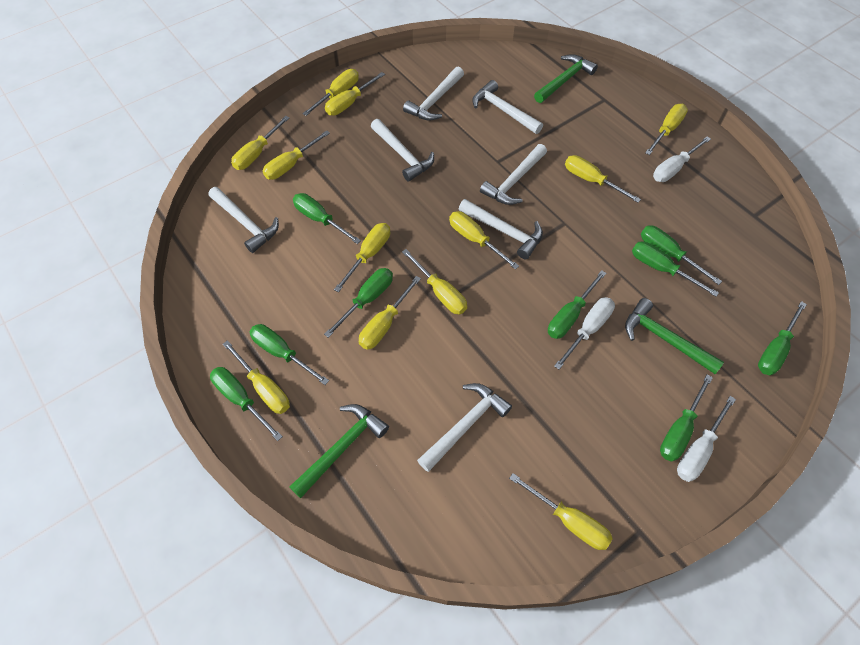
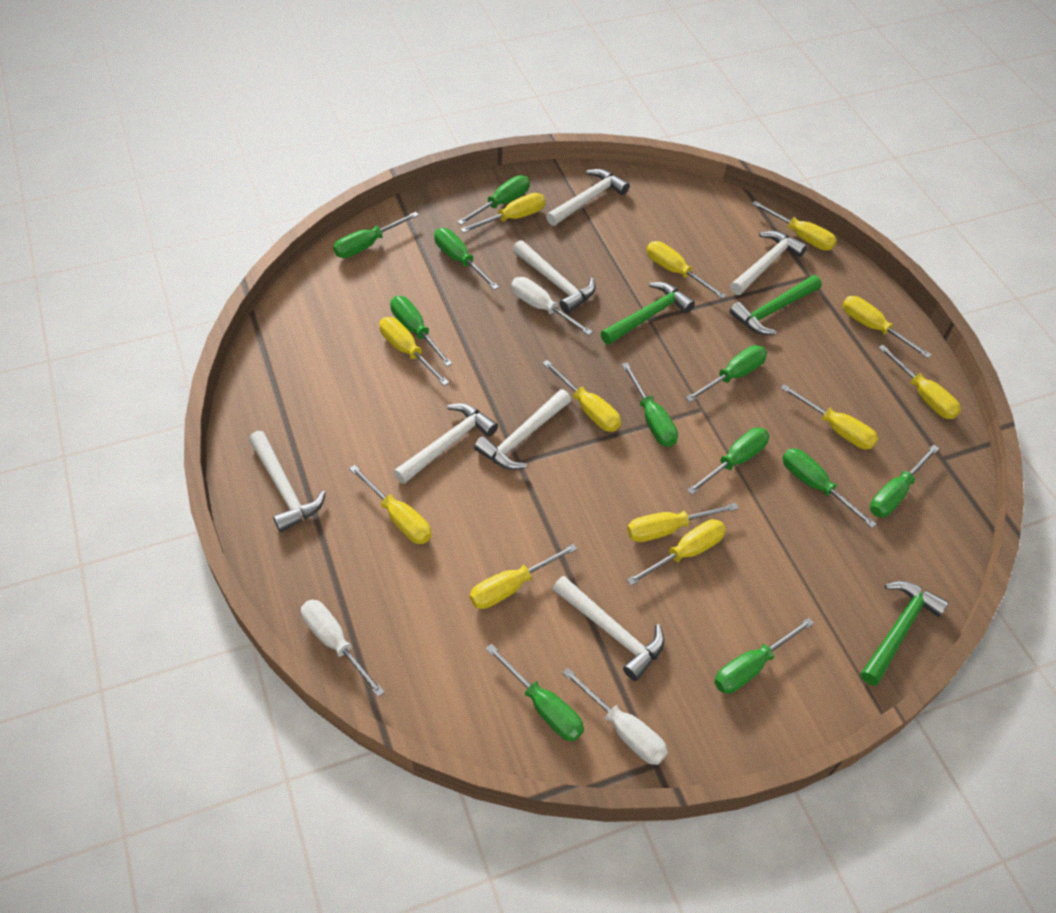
green screwdriver: [210,367,283,441] [250,324,329,385] [293,193,361,244] [324,268,393,338] [548,270,606,339] [632,241,719,297] [641,226,722,285] [660,375,713,461] [758,301,807,375] = 9 -> [333,212,419,258] [390,296,452,367] [434,228,499,290] [457,175,530,225] [486,644,584,741] [622,363,678,447] [686,345,767,402] [687,427,769,495] [714,618,814,694] [782,448,876,528] [870,444,939,517] = 11

